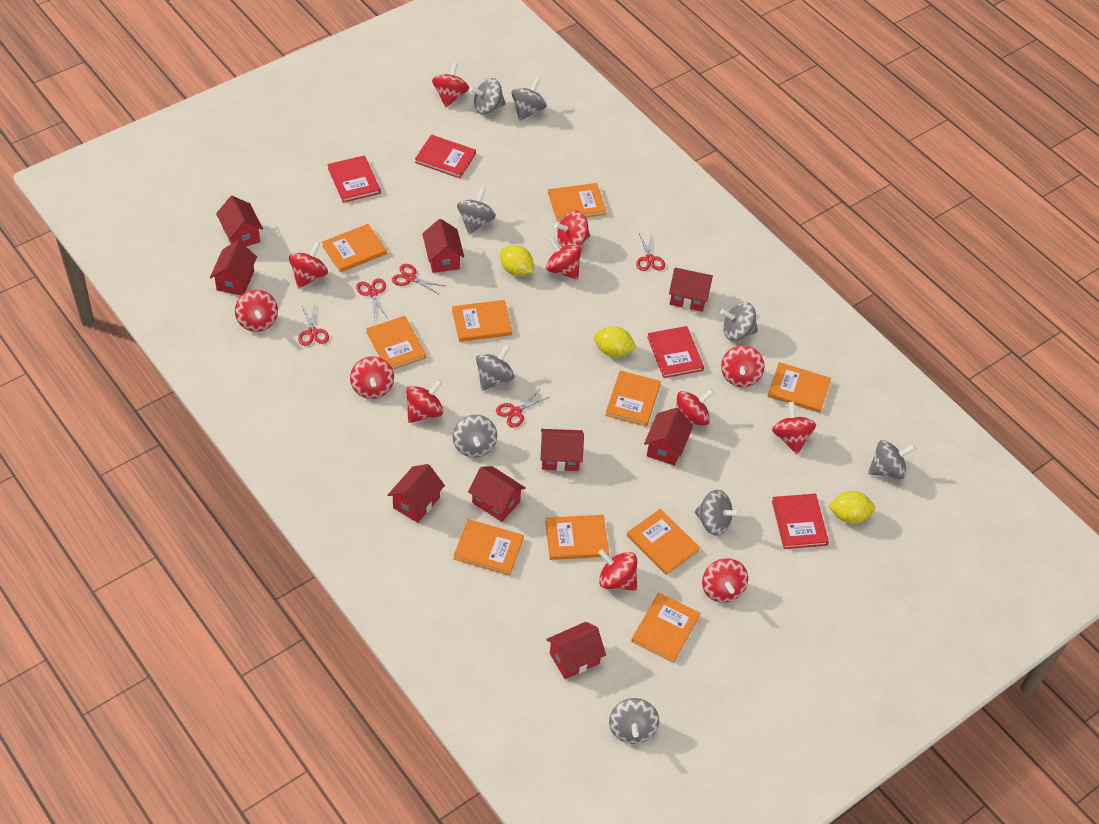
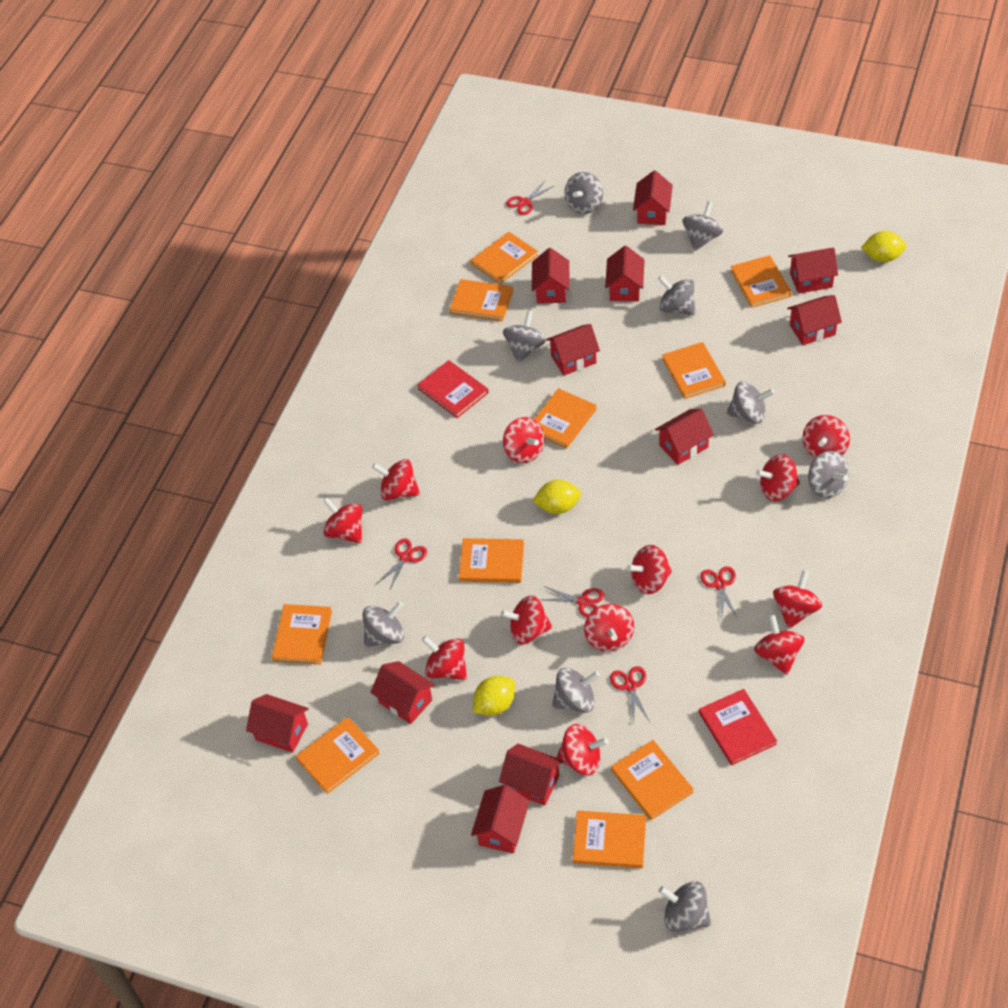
red book: [328,155,381,203] [415,135,476,178] [647,326,704,378] [772,494,829,549] = 4 -> [417,360,489,418] [699,689,777,765] = 2
red house: [210,240,257,295] [216,196,263,247] [388,464,445,523] [422,219,464,273] [468,466,525,522] [541,429,584,471] [546,622,606,679] [644,408,693,466] [669,268,713,312] = 9 -> [246,694,309,753] [370,661,435,724] [471,785,530,853] [499,744,563,806] [532,248,569,304] [546,324,600,376] [605,246,644,301] [633,170,673,225] [655,409,714,465] [787,295,842,345] [788,247,838,294] = 11

